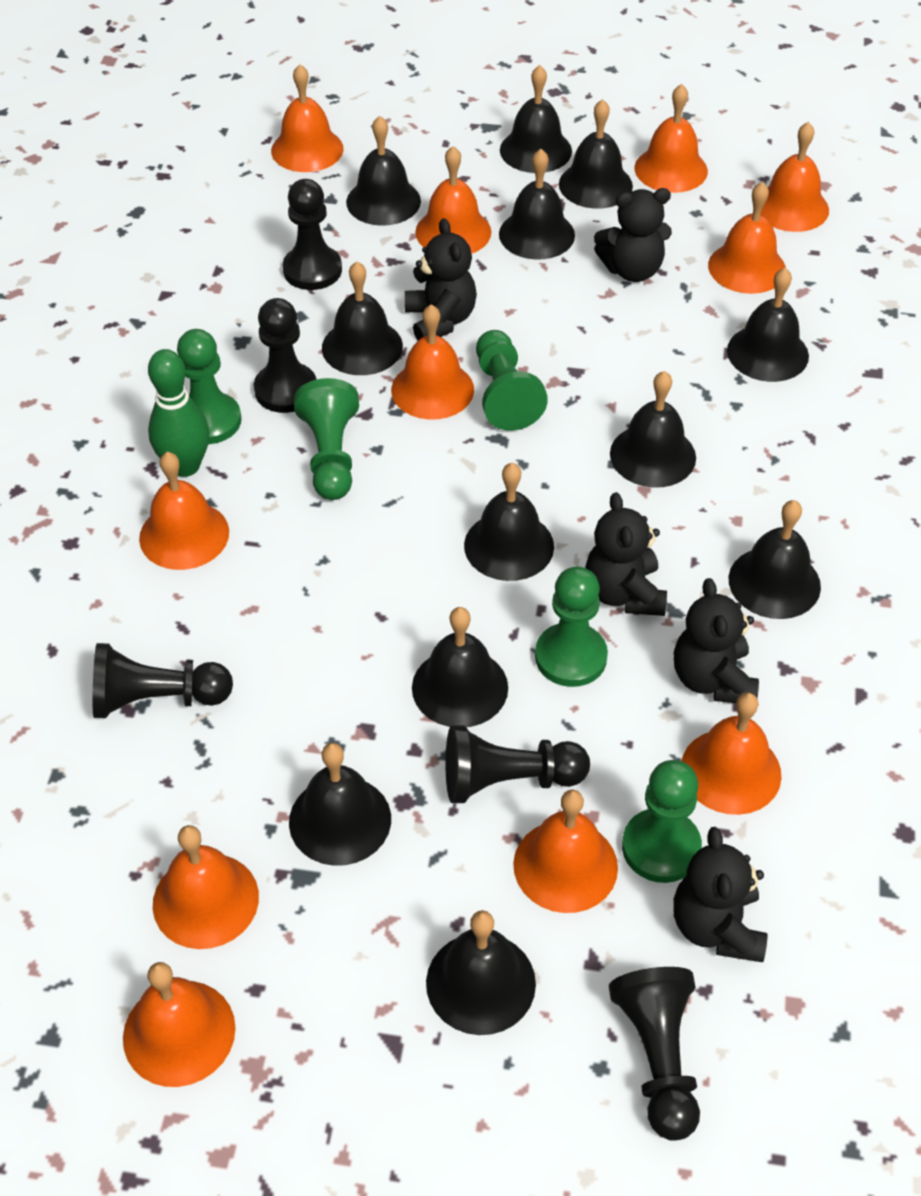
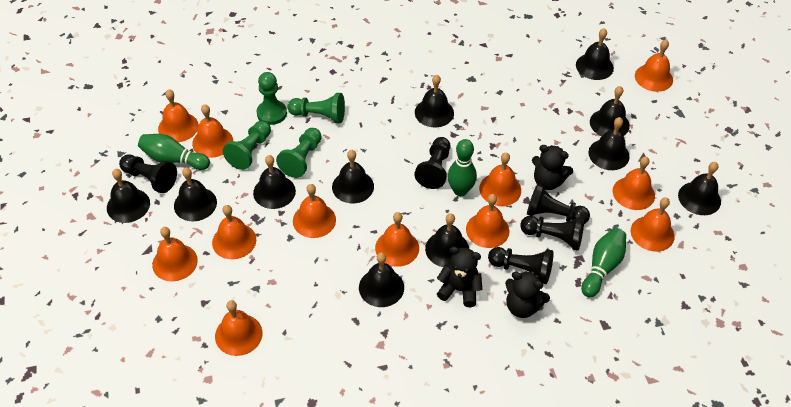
black bell: [289,743,391,866] [322,261,403,375] [346,116,421,226] [412,607,508,727] [426,910,536,1035] [464,463,554,581] [499,149,575,260] [500,65,572,173] [559,99,633,209] [610,371,696,488] [727,268,809,382] [729,500,821,619] = 12 -> [107,169,150,223] [174,167,217,221] [253,155,296,209] [332,150,374,203] [359,252,404,307] [415,75,454,128] [425,213,469,267] [576,28,614,80] [588,117,630,170] [590,86,630,136] [678,162,721,215] = 11
black teddy bear: [405,218,477,340] [585,492,667,616] [594,188,672,282] [673,827,767,962] [674,578,759,703] = 5 -> [437,247,482,307] [505,271,550,318] [532,145,573,190] = 3
green bowling pin: [148,349,209,477] = 1 -> [138,134,210,170] [448,139,477,196] [581,228,626,297] = 3
green pawn: [177,329,241,444] [294,378,359,500] [476,330,548,431] [535,567,608,687] [622,760,702,883] = 5 -> [223,121,271,170] [257,72,287,125] [276,128,322,178] [287,93,345,123] = 4
orange bell: [123,962,236,1087] [139,452,229,570] [153,825,259,949] [271,64,343,172] [391,304,474,420] [415,146,491,254] [513,790,618,913] [634,84,708,193] [682,693,782,815] [708,182,786,294] [760,122,829,232] = 11 -> [152,227,198,282] [158,89,199,142] [192,104,233,158] [212,205,256,259] [215,300,263,356] [293,184,336,238] [375,212,419,267] [466,194,509,248] [479,153,521,206] [613,157,655,210] [631,197,675,251] [635,40,673,92] = 12

